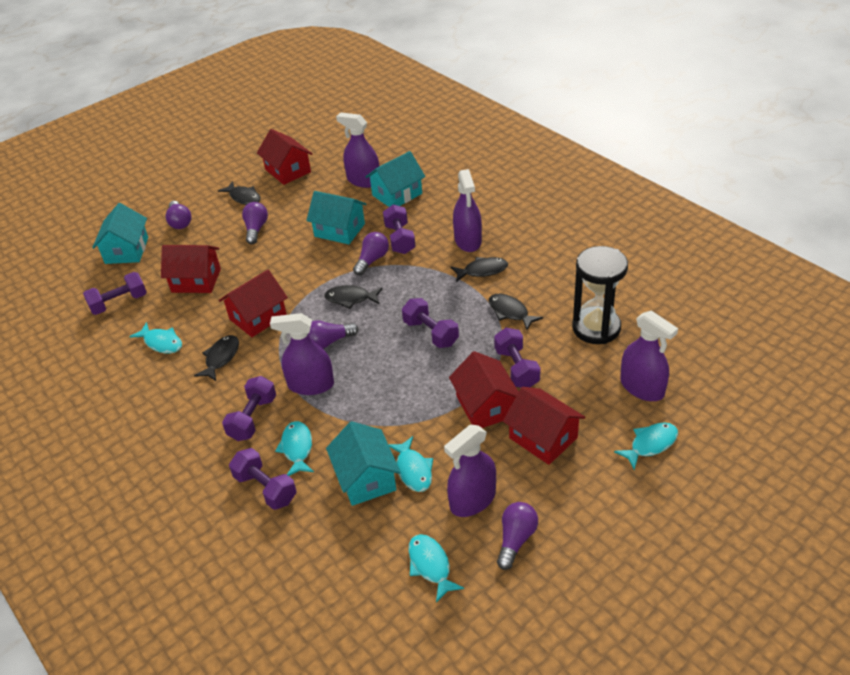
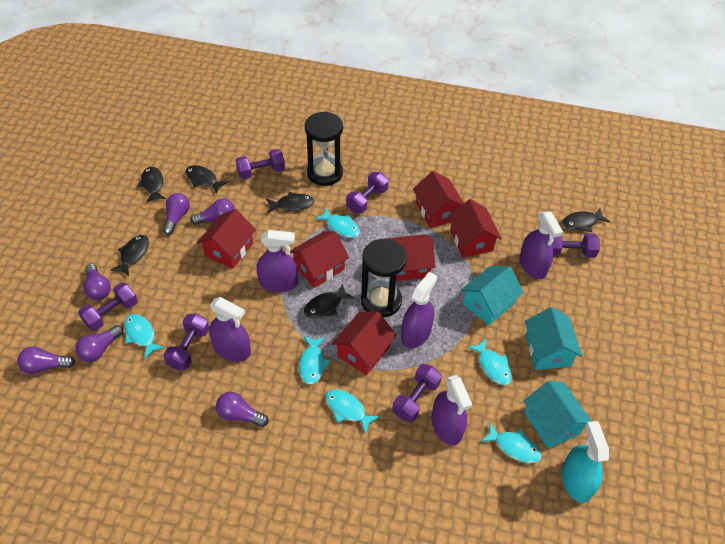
black fish: [194,335,239,381] [218,181,261,205] [324,285,383,309] [451,257,508,282] [489,294,543,330] = 5 -> [110,235,149,276] [137,167,166,203] [185,165,229,194] [266,192,314,213] [304,284,355,318] [562,208,610,232] = 6
black hourglass: [572,246,628,344] = 1 -> [305,111,343,186] [361,239,407,317] = 2
purple light bulb: [166,201,192,229] [242,202,268,244] [308,320,359,349] [353,232,389,275] [497,502,538,570] = 5 -> [17,346,75,374] [75,325,123,362] [83,264,111,300] [163,193,190,235] [190,199,235,225] [216,392,269,427] = 6
red house: [161,245,221,293] [219,270,288,337] [257,129,312,185] [449,351,519,428] [503,387,585,465] = 5 -> [197,209,256,269] [290,231,349,288] [331,311,397,375] [385,234,435,281] [413,171,464,228] [448,199,502,257] = 6
turquoise fish: [129,322,182,353] [275,421,314,476] [388,436,433,492] [408,534,464,602] [614,422,678,470] = 5 -> [124,314,165,359] [299,336,331,385] [314,207,360,238] [326,389,380,434] [467,339,512,385] [481,423,542,463] = 6
turquoise house: [92,203,148,264] [306,191,367,244] [326,421,401,506] [365,151,425,207] = 4 -> [461,266,524,325] [524,380,592,449] [525,307,583,370] = 3
turquoise spray bottle: none = 0 -> [562,421,609,503] = 1

